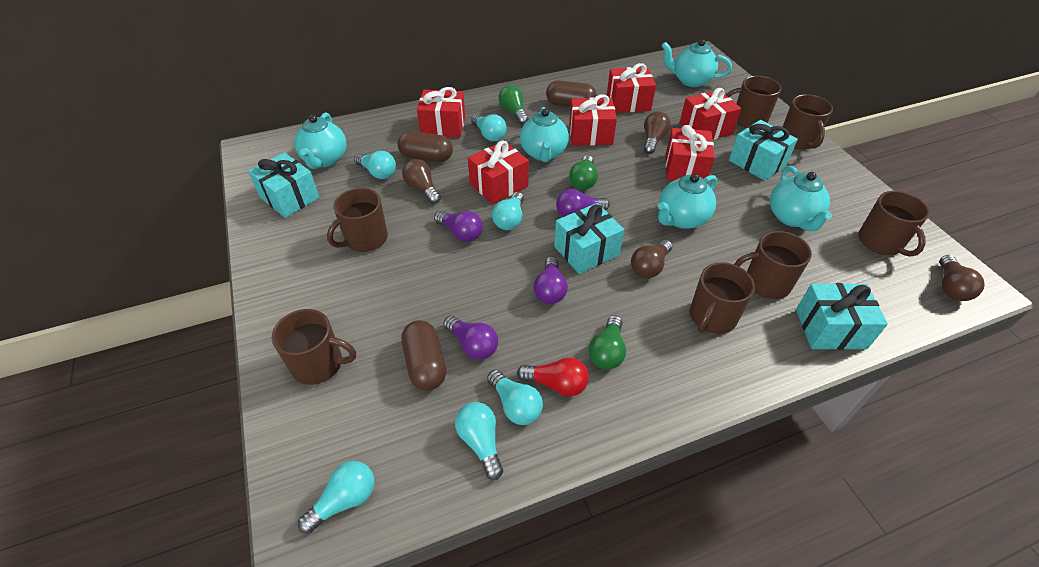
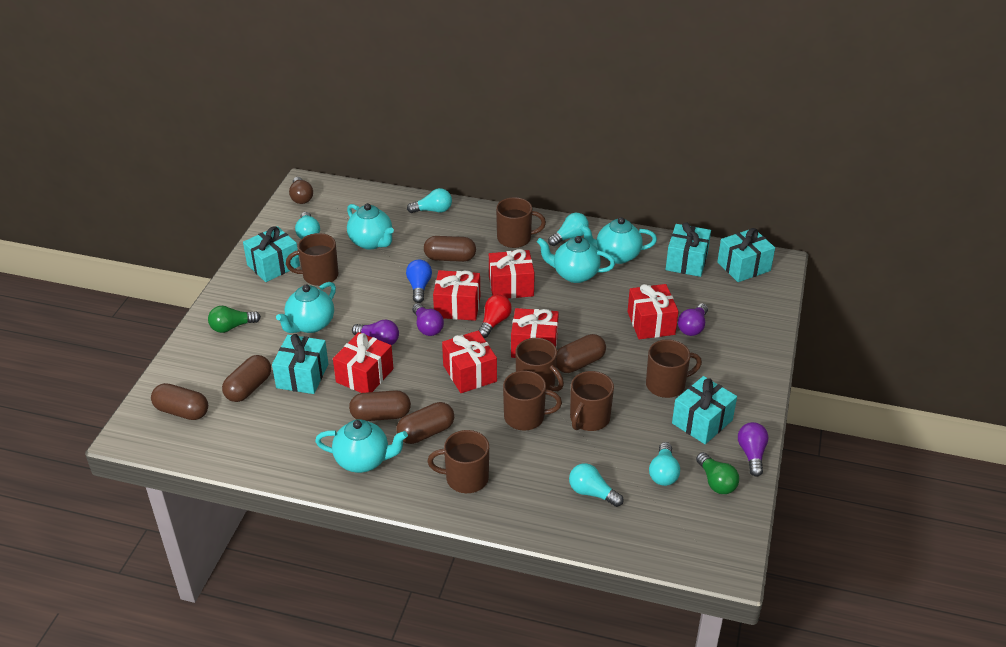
blue light bulb: none = 0 -> [406,259,432,303] = 1
brown capsule: [398,131,453,162] [401,320,446,391] [546,81,597,107] = 3 -> [151,383,208,420] [222,355,271,402] [349,390,411,421] [396,402,454,444] [424,236,476,262] [556,334,606,373] = 6
brown light bulb: [402,159,441,204] [631,240,672,278] [644,111,671,154] [939,255,984,301] = 4 -> [289,177,313,204] = 1
green light bulb: [499,85,528,124] [569,155,598,190] [588,315,626,370] = 3 -> [208,306,261,333] [696,452,739,494] = 2
turquoise gift: [248,152,320,218] [554,203,624,274] [729,120,798,181] [796,283,888,350] = 4 -> [243,226,300,282] [272,334,329,394] [666,223,711,277] [672,376,737,444] [717,228,775,282] = 5
turquoise light bulb: [298,461,374,534] [354,151,396,179] [455,402,503,480] [471,114,507,141] [487,369,543,425] [492,192,524,230] = 6 -> [295,212,320,239] [407,188,452,213] [548,213,589,246] [569,463,624,507] [649,442,680,486] = 5

